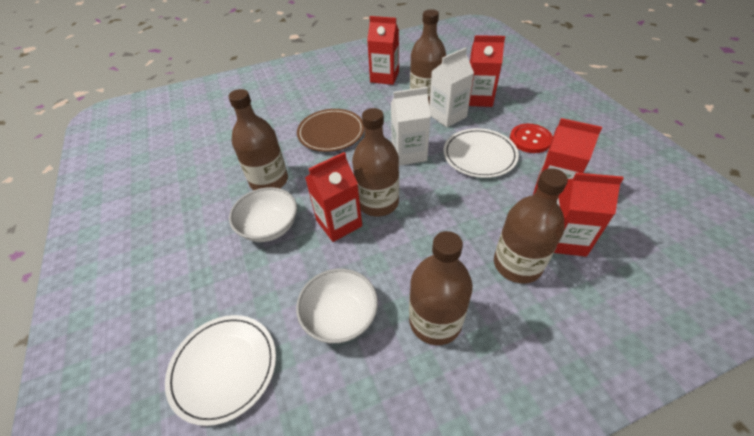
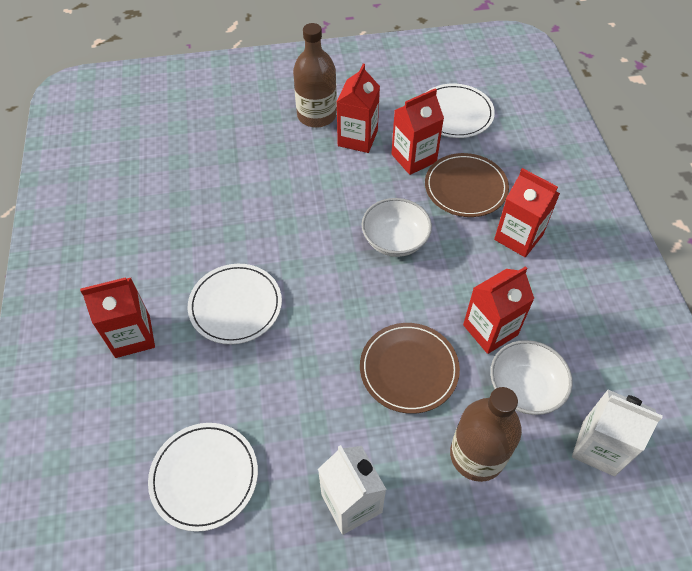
brown bottle: [228,89,288,190] [352,108,399,217] [409,231,473,345] [410,9,446,105] [494,168,568,284] = 5 -> [293,23,337,128] [450,387,522,482] = 2
brown plate: [297,109,364,152] = 1 -> [360,323,460,414] [425,153,509,217] = 2
red button: [510,124,553,153] = 1 -> none = 0
white plate: [165,315,276,426] [443,128,519,178] = 2 -> [148,423,258,532] [188,264,282,344] [425,83,495,138] = 3

